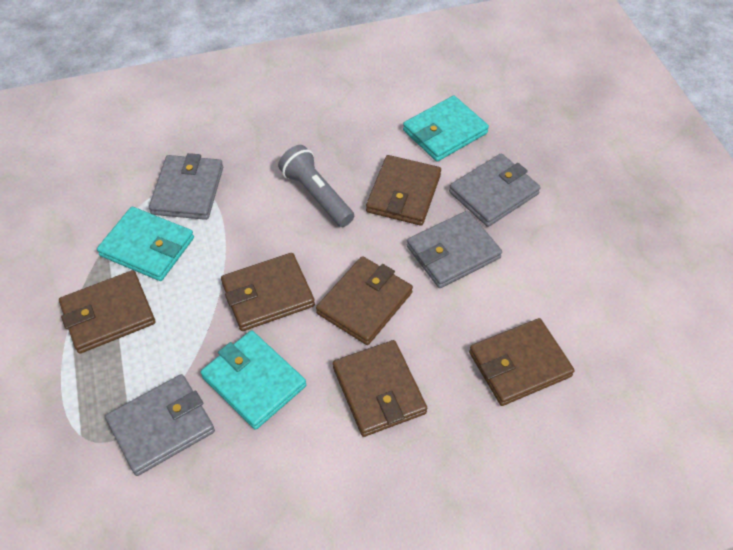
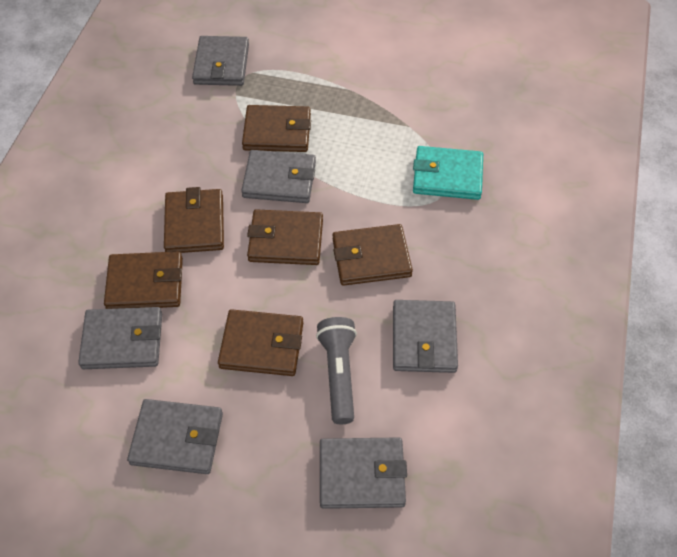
grey wallet: [105,374,215,476] [149,153,223,220] [407,211,502,288] [449,153,541,227] = 4 -> [78,307,162,369] [127,399,223,474] [192,36,249,86] [241,150,316,203] [320,437,407,509] [393,300,458,373] = 6
turquoise wallet: [97,207,194,281] [201,330,306,430] [403,96,489,162] = 3 -> [413,146,483,200] = 1

